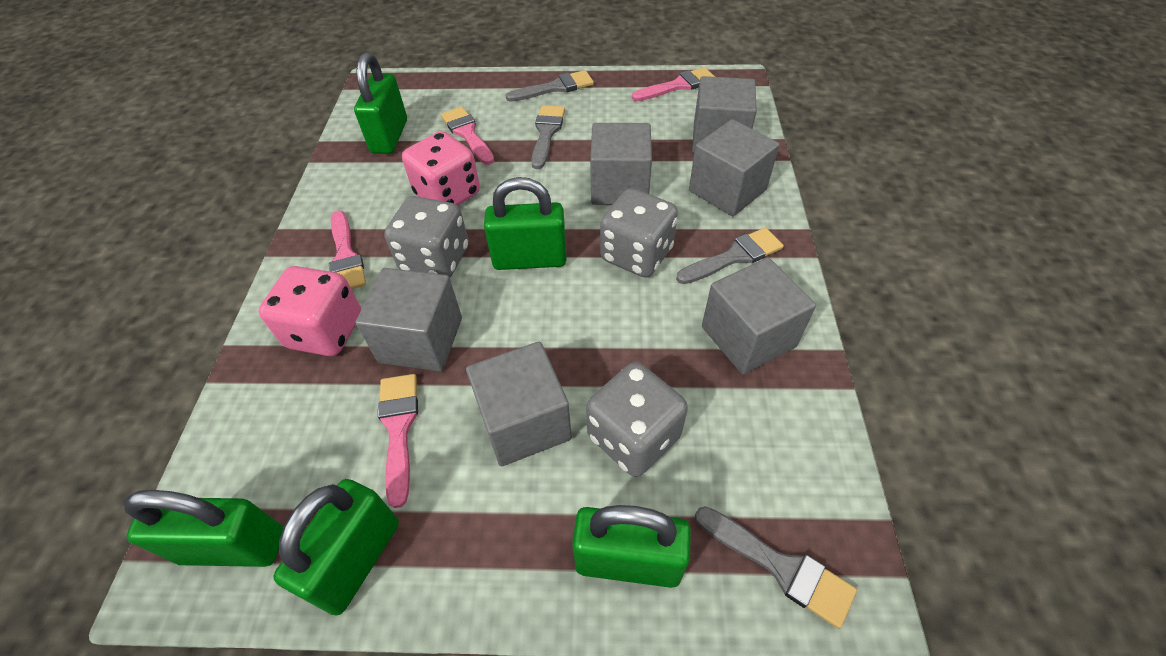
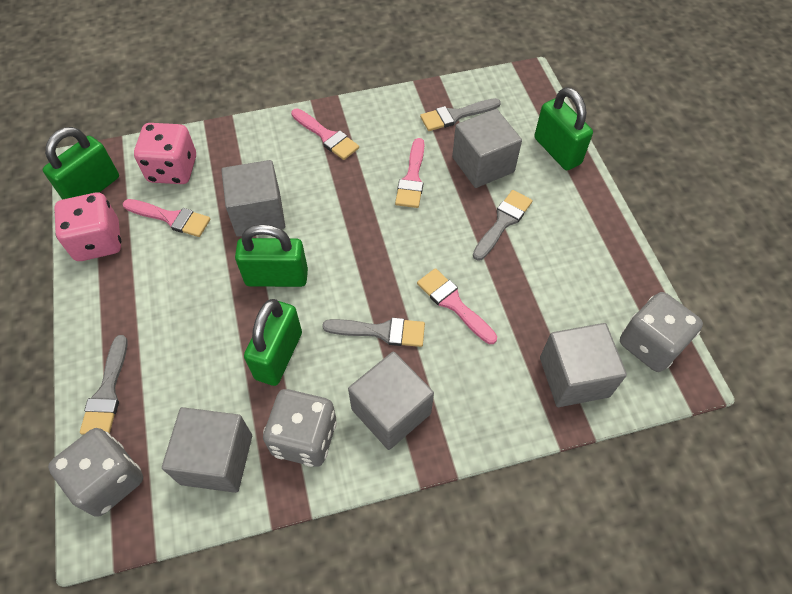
green padlock: [124,490,283,567] [273,479,399,615] [354,52,407,154] [484,177,567,270] [572,505,691,588] = 5 -> [43,127,119,200] [235,224,308,287] [244,299,302,386] [534,87,593,170] = 4
grey cube: [356,268,462,371] [466,342,572,466] [590,123,652,205] [689,119,780,216] [692,76,757,153] [702,258,816,375] = 6 -> [162,407,252,493] [221,160,285,237] [348,351,434,450] [452,109,522,188] [540,323,627,407] = 5

